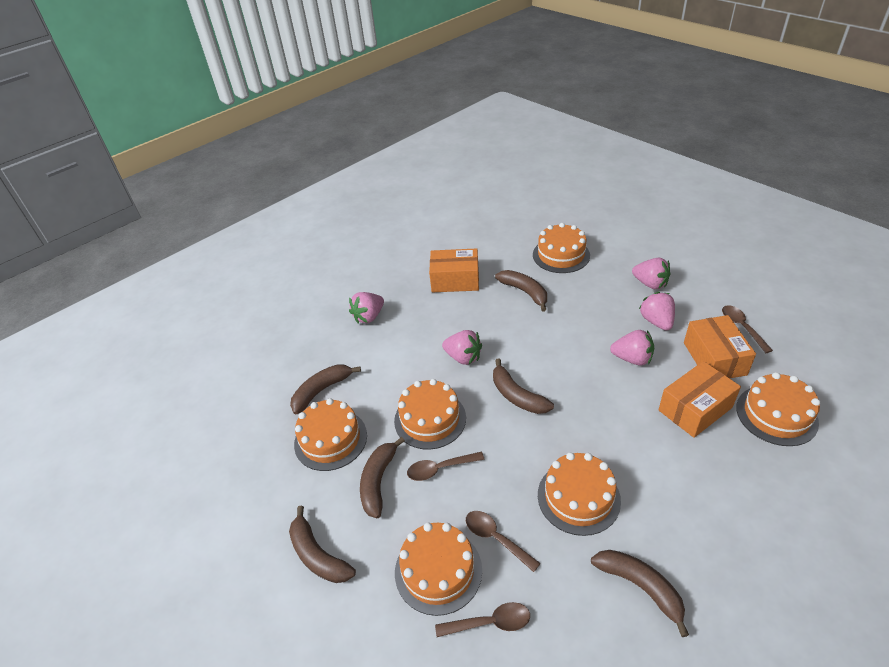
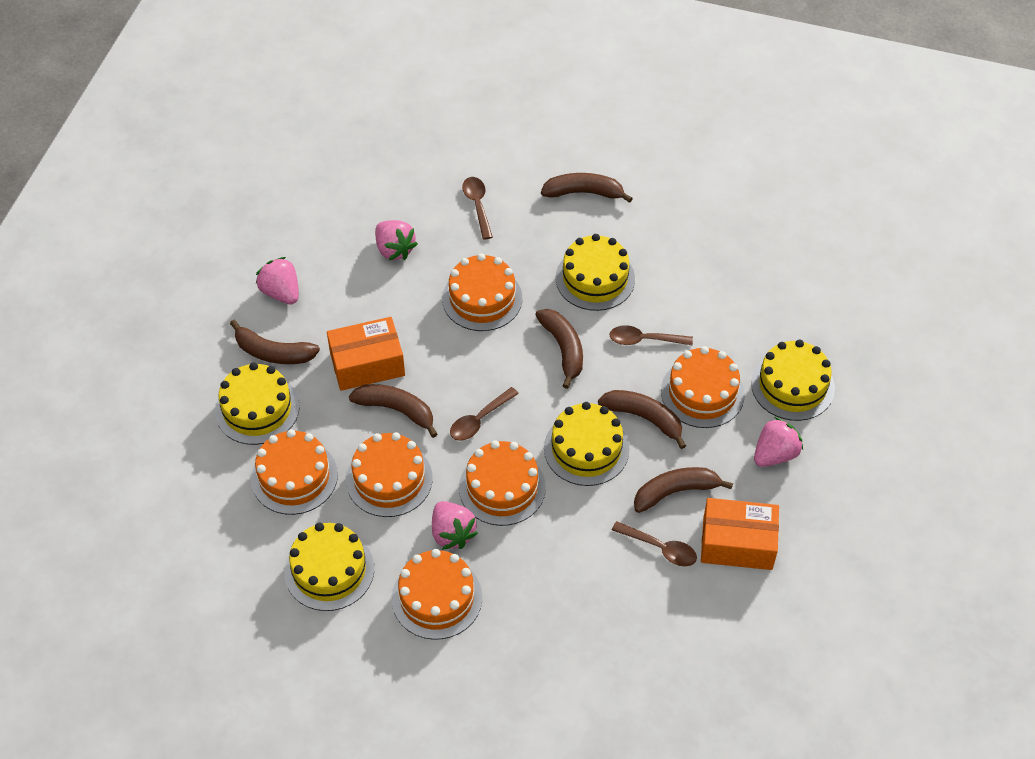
orange box: [429,248,479,292] [658,361,741,438] [684,315,756,379] = 3 -> [327,317,405,391] [701,498,779,570] = 2
pink strawberry: [349,292,384,323] [442,330,482,365] [610,330,654,366] [632,257,670,290] [639,292,675,331] = 5 -> [256,257,299,304] [375,220,418,261] [432,501,478,550] [754,417,803,467] = 4
yellow cake: none = 0 -> [215,362,300,445] [284,523,374,611] [544,402,629,486] [556,234,635,311] [751,340,835,421] = 5

